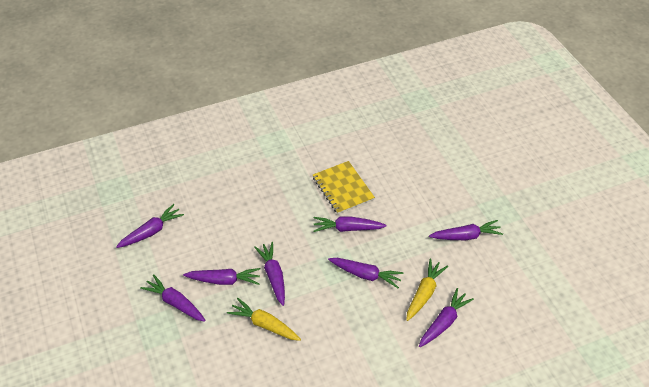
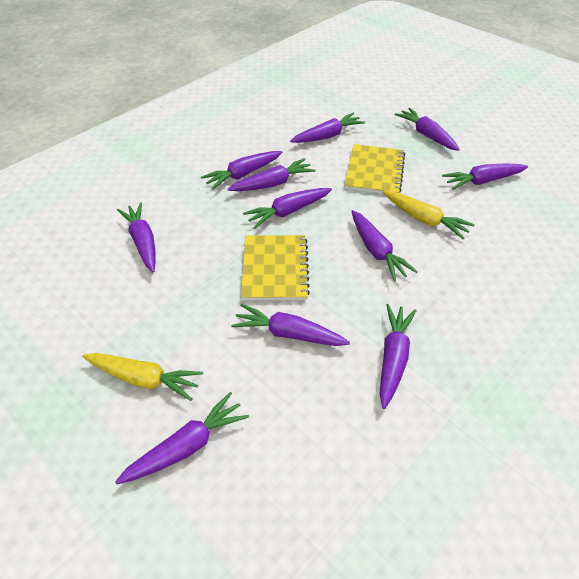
purple carrot: [116,204,184,248] [140,274,205,322] [183,268,261,285] [254,242,285,306] [313,216,387,232] [328,258,404,288] [419,288,474,347] [429,220,503,240] = 8 -> [115,392,249,485] [117,202,156,272] [201,151,282,190] [228,158,315,191] [231,304,350,346] [243,188,332,228] [290,113,365,143] [351,210,418,282] [379,304,417,409] [394,108,460,151] [442,164,528,190] = 11
yellow notebook: [313,161,375,214] = 1 -> [241,235,310,300] [344,144,405,194] = 2

